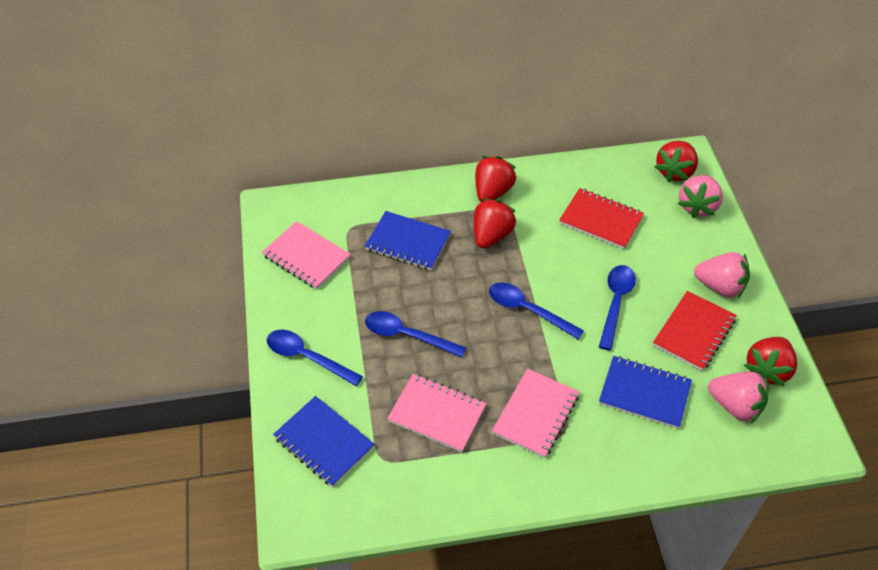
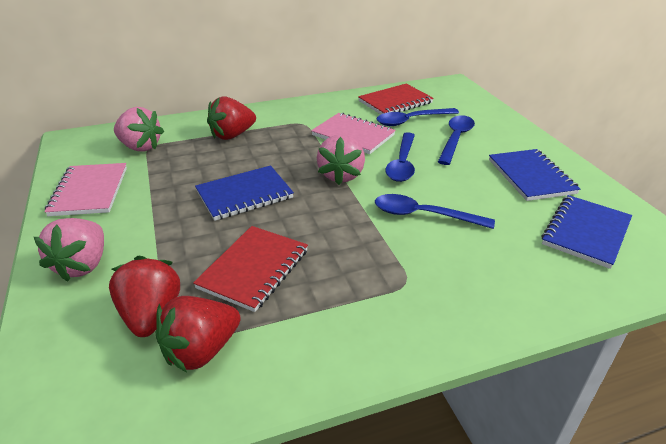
pink notebook: [262,221,351,289] [387,374,487,452] [492,369,579,458] = 3 -> [44,163,127,216] [311,113,396,154] = 2
red strawberry: [474,199,517,249] [475,156,516,202] [655,141,698,182] [744,337,797,386] = 4 -> [109,256,180,337] [156,296,241,373] [207,96,256,140] = 3

